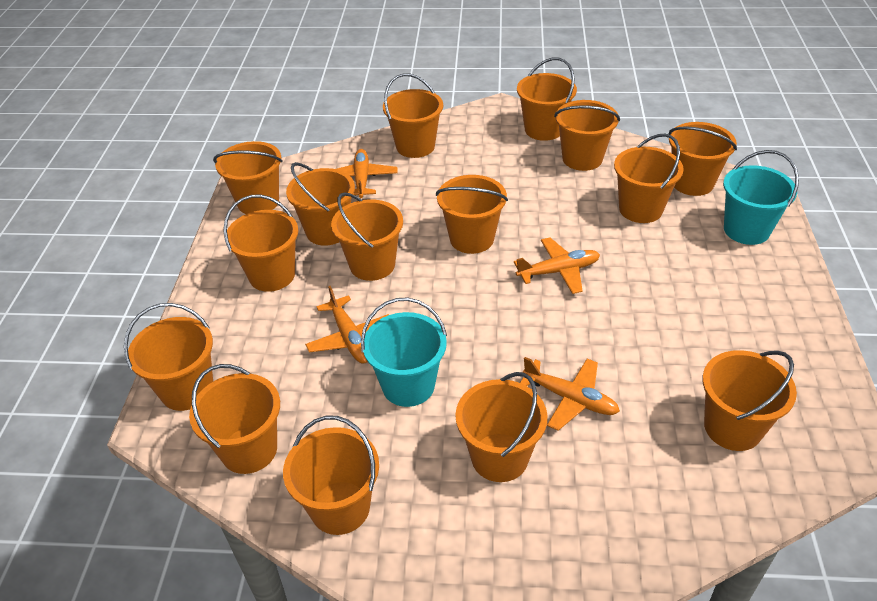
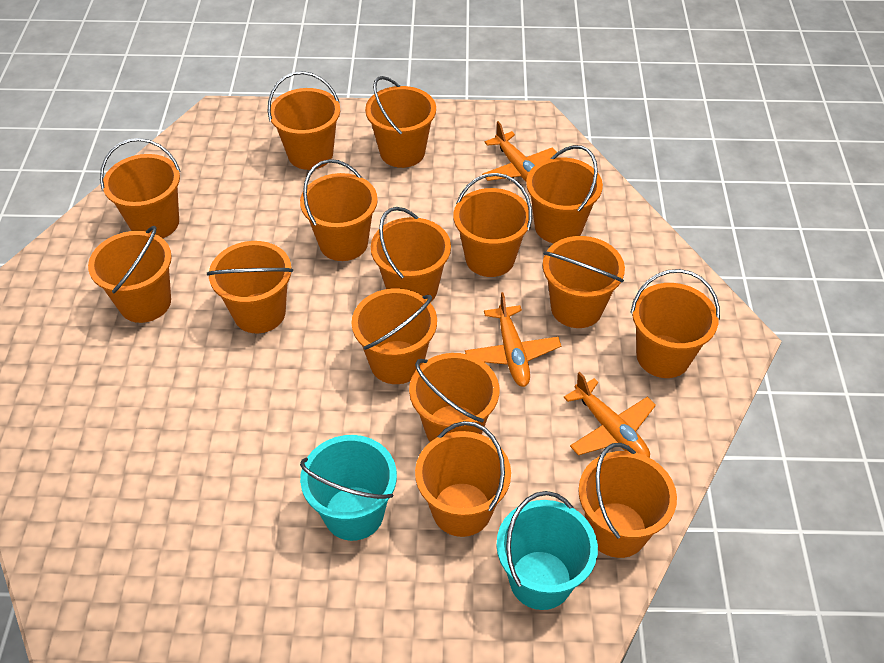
orange plane: [305,286,389,364] [337,149,398,198] [514,238,600,294] [520,357,620,431] = 4 -> [465,292,561,387] [482,121,557,181] [564,372,656,458] = 3

